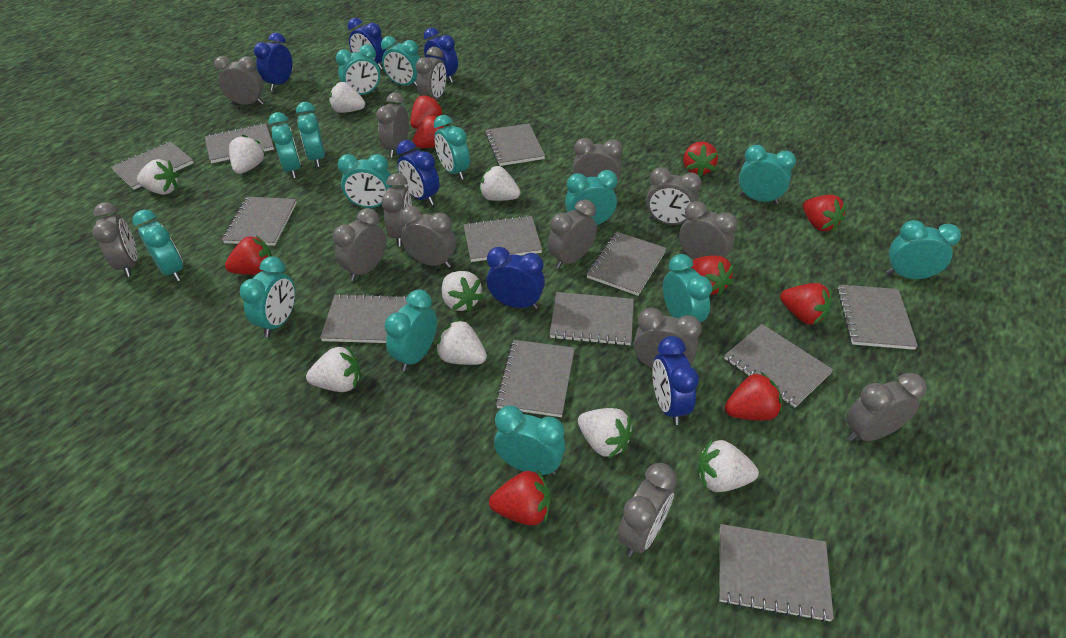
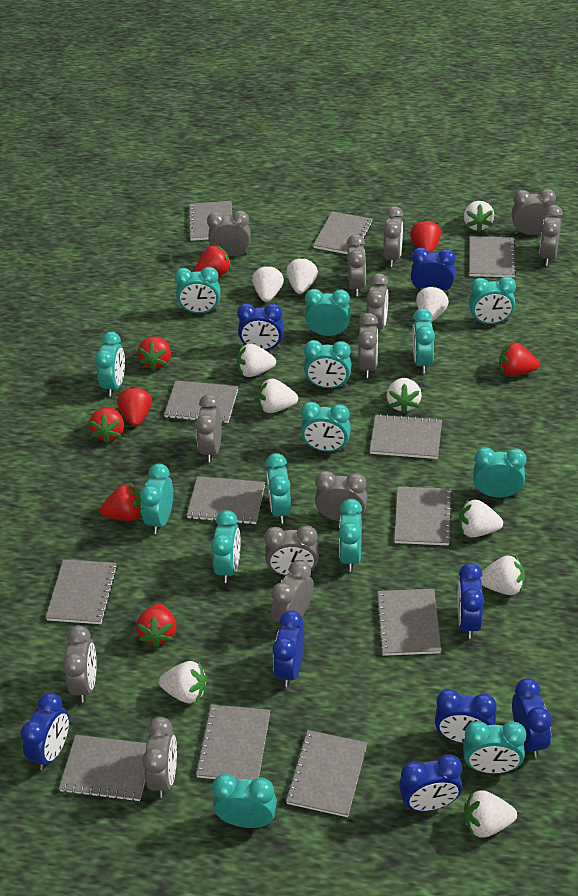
blue clock: [254,32,292,91] [348,18,386,70] [396,140,440,205] [424,27,458,83] [487,247,545,309] [652,336,699,425] = 6 -> [20,692,69,770] [237,303,284,350] [272,610,305,687] [399,755,463,811] [411,247,456,294] [435,689,497,743] [458,563,484,639] [512,678,552,758] = 8
grey clock: [92,202,138,277] [214,56,264,105] [333,208,386,281] [376,92,409,157] [381,173,412,247] [400,206,456,268] [415,47,446,100] [548,199,597,269] [573,138,623,191] [617,463,677,557] [634,307,702,368] [646,167,702,225] [679,201,738,259] [846,373,927,441] = 14 -> [62,625,97,702] [142,717,177,798] [195,394,222,462] [207,210,251,256] [264,525,319,576] [271,560,314,623] [315,471,367,521] [347,234,366,296] [358,313,378,378] [366,273,388,330] [383,206,403,267] [512,189,556,235] [539,205,563,266] = 13
red strawberry: [225,235,272,275] [410,94,444,129] [412,115,446,148] [489,470,551,525] [683,141,718,177] [691,255,734,296] [725,372,782,421] [780,283,832,325] [803,195,846,232] = 9 -> [89,407,124,443] [100,483,142,521] [117,386,152,427] [136,604,177,648] [138,336,171,371] [195,244,231,275] [410,219,441,253] [499,342,539,376] = 8
white strawberry: [137,159,179,195] [229,135,265,174] [306,345,361,392] [329,82,365,113] [435,319,487,365] [442,271,484,312] [479,165,520,201] [578,408,633,459] [697,438,759,492] = 9 -> [159,661,207,703] [237,343,276,377] [252,265,284,302] [258,379,298,413] [286,257,318,294] [387,378,422,414] [416,285,449,322] [458,499,503,537] [464,201,494,232] [464,790,517,837] [480,555,525,595] = 11

